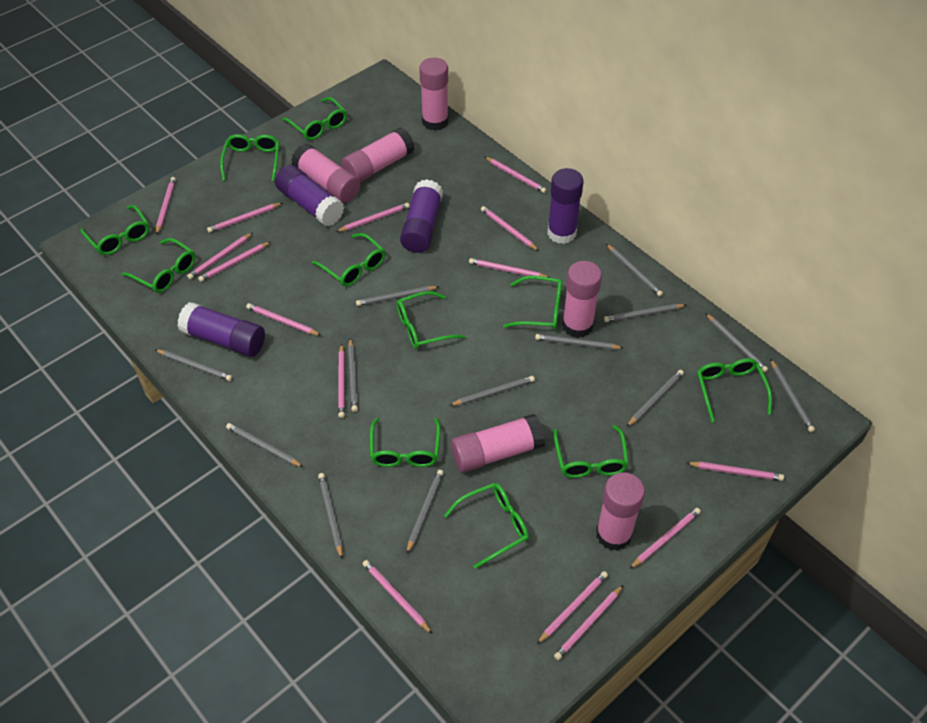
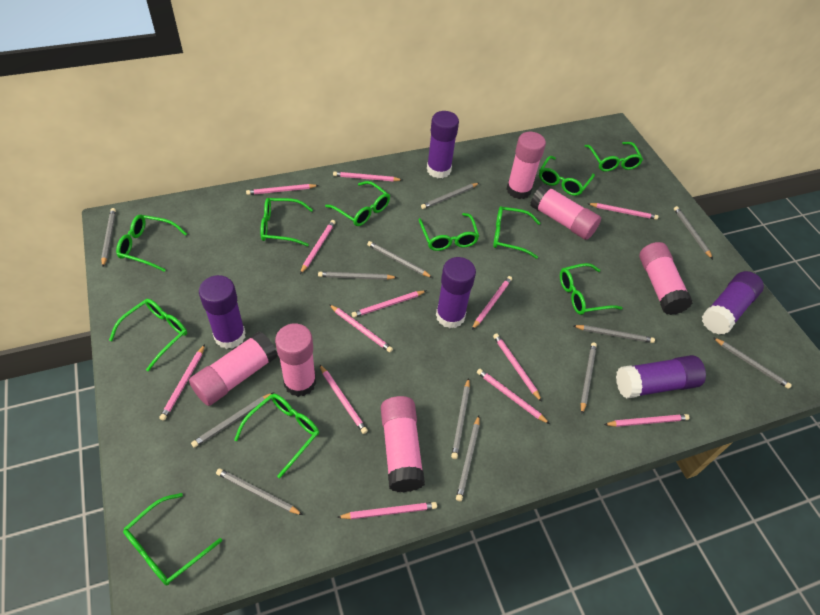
grey pencil: [155,349,232,381] [226,423,303,467] [318,473,343,559] [348,338,358,412] [356,286,440,306] [406,470,444,554] [449,376,535,406] [535,334,623,350] [604,304,686,322] [606,244,663,297] [627,370,684,427] [705,313,768,372] [770,359,815,432] = 13 -> [101,208,116,267] [191,392,274,448] [216,468,303,515] [318,272,398,280] [367,241,433,278] [421,183,479,209] [451,378,470,459] [456,416,480,501] [573,325,655,343] [581,342,597,414] [674,206,713,259] [713,337,792,389] = 12
pink pencil: [156,177,176,235] [187,233,253,279] [198,242,271,282] [207,203,282,233] [246,303,322,336] [336,203,410,232] [338,343,345,418] [362,560,432,634] [469,258,550,278] [481,206,539,251] [485,157,547,193] [537,571,608,644] [554,585,623,660] [630,508,701,569] [687,461,784,481] = 15 -> [159,344,205,421] [246,184,319,195] [300,220,335,274] [319,364,368,434] [329,304,393,353] [333,171,402,182] [337,502,437,519] [352,291,426,318] [472,276,512,330] [477,369,550,424] [493,333,542,402] [587,203,658,220] [604,414,690,427] = 13
purple glue stick: [177,302,265,357] [275,165,344,226] [400,179,443,253] [547,168,583,244] = 4 -> [199,275,246,349] [427,111,459,178] [436,257,476,328] [616,355,706,399] [702,271,764,335] = 5

